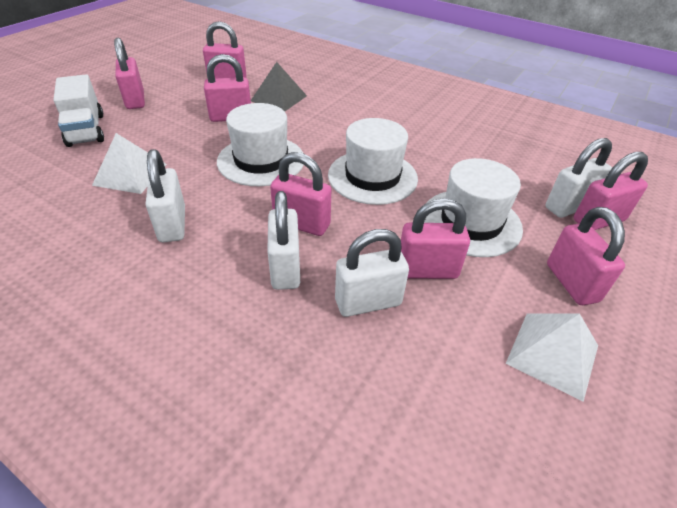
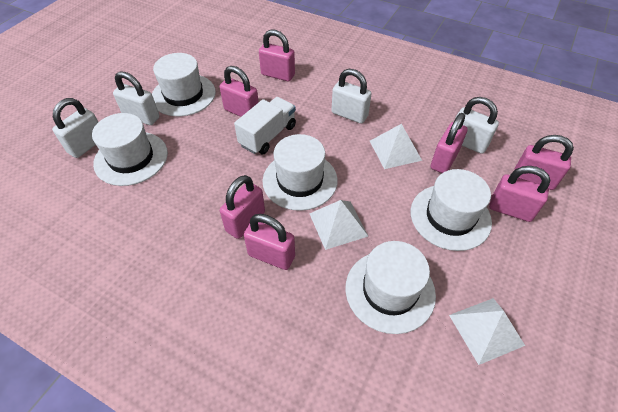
grey pyramid: [251,62,307,111] = 1 -> none = 0
white hat: [217,103,304,186] [328,118,418,205] [424,158,523,257] = 3 -> [92,113,168,186] [152,53,216,116] [263,134,338,211] [345,241,436,334] [411,169,492,251] = 5
white pyramid: [92,133,167,194] [506,314,598,402] = 2 -> [309,200,368,250] [370,124,422,169] [449,298,525,365] = 3

